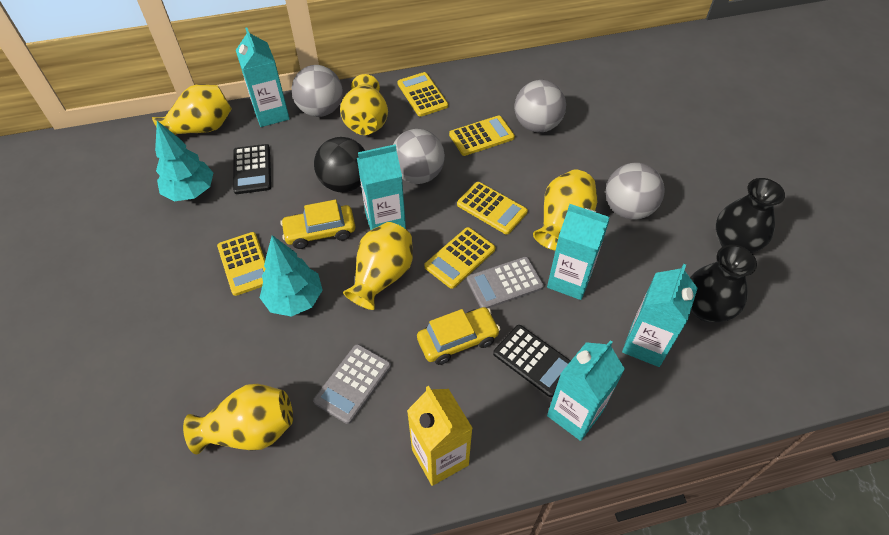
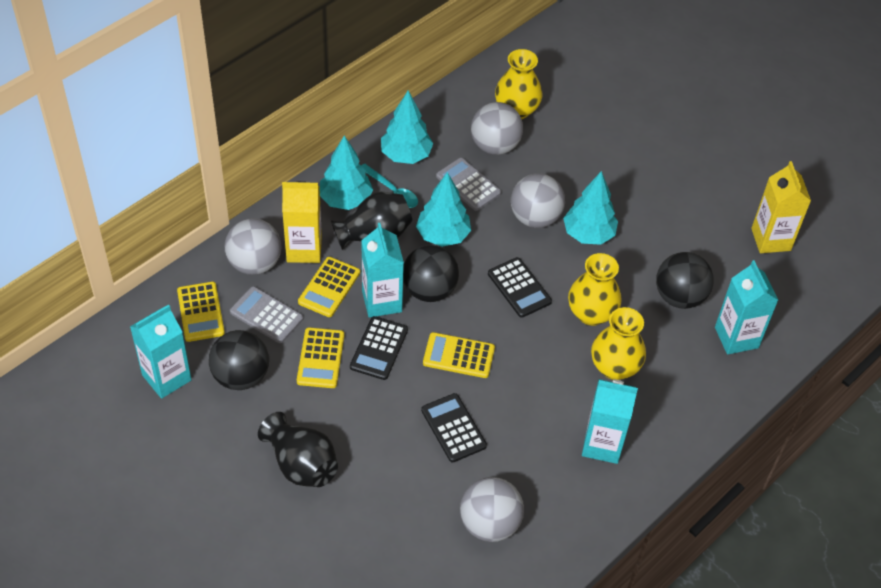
black ball: [314,137,365,192] = 1 -> [209,330,269,390] [403,245,459,302] [656,252,714,309] = 3
black calculator: [233,144,271,194] [493,325,570,397] = 2 -> [350,316,408,380] [421,393,487,462] [488,257,552,318] = 3
turquoise carton: [236,28,290,127] [357,144,406,230] [547,204,610,300] [547,340,625,441] [622,264,698,367] = 5 -> [130,304,192,399] [361,223,404,318] [582,379,638,464] [715,260,778,354] = 4
turquoise spoon: none = 0 -> [361,164,418,208] = 1
turquoise tree: [155,121,214,201] [260,235,323,317] = 2 -> [320,135,373,210] [381,91,433,164] [416,172,471,247] [563,171,618,245] = 4
yellow calculator: [217,232,266,296] [397,72,448,117] [424,227,496,289] [449,115,515,156] [457,182,528,234] = 5 -> [177,282,225,342] [297,327,344,388] [298,257,360,317] [423,332,495,378] = 4
yellow car: [280,199,355,249] [417,307,500,365] = 2 -> none = 0
yellow carton: [407,386,473,486] = 1 -> [282,181,322,263] [751,161,811,253] = 2
yellow vase: [152,84,232,135] [183,384,293,454] [340,74,388,135] [343,222,413,310] [533,169,597,250] = 5 -> [495,49,543,119] [568,253,622,326] [591,307,646,380] = 3

